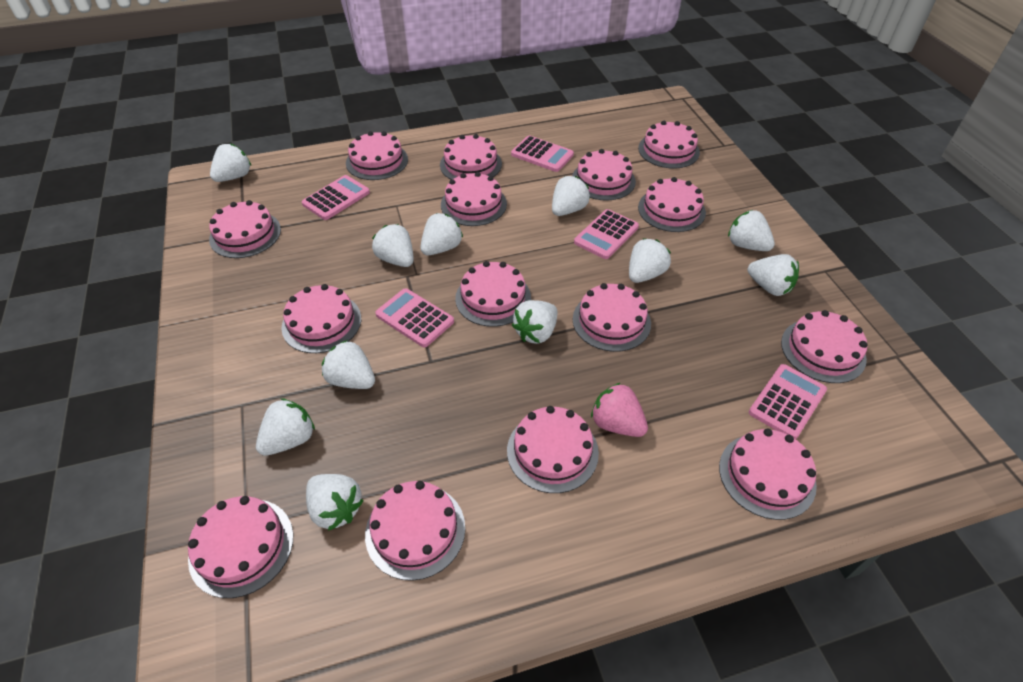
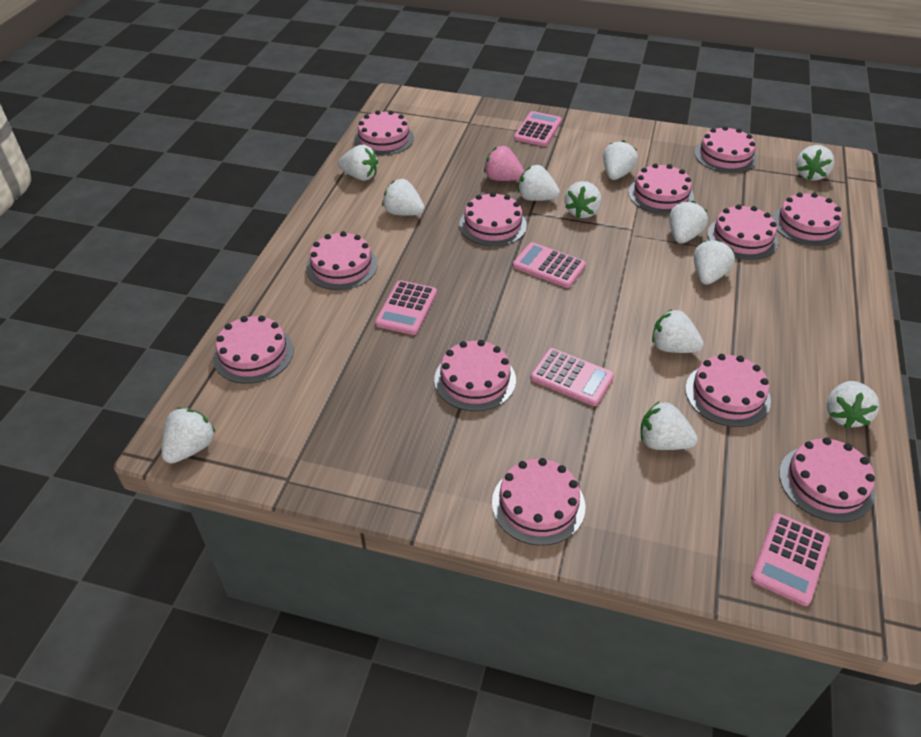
pink cake: [188,496,293,598] [209,200,281,258] [281,284,361,353] [346,131,408,180] [365,481,465,581] [440,134,502,179] [441,172,507,226] [455,261,531,327] [507,406,599,493] [572,149,636,201] [573,283,651,352] [638,121,700,168] [638,177,706,232] [719,429,817,520] [781,310,867,383] = 15 -> [213,315,294,384] [306,231,378,290] [354,110,414,155] [434,340,516,411] [459,192,527,246] [492,458,585,546] [628,163,694,214] [685,354,771,427] [694,126,757,173] [708,204,778,260] [772,192,843,246] [779,437,875,522] = 12
white strawberry: [210,144,251,182] [256,398,315,456] [306,474,364,531] [322,340,375,389] [372,224,414,267] [420,213,463,255] [512,300,558,344] [552,176,590,216] [629,238,671,283] [728,210,775,251] [748,254,799,296] = 11 -> [162,407,215,464] [338,145,378,181] [382,179,425,216] [518,165,560,201] [565,181,601,218] [603,140,638,180] [640,401,698,450] [652,309,704,353] [669,201,708,244] [694,240,735,285] [796,145,835,181] [826,381,880,428] = 12

